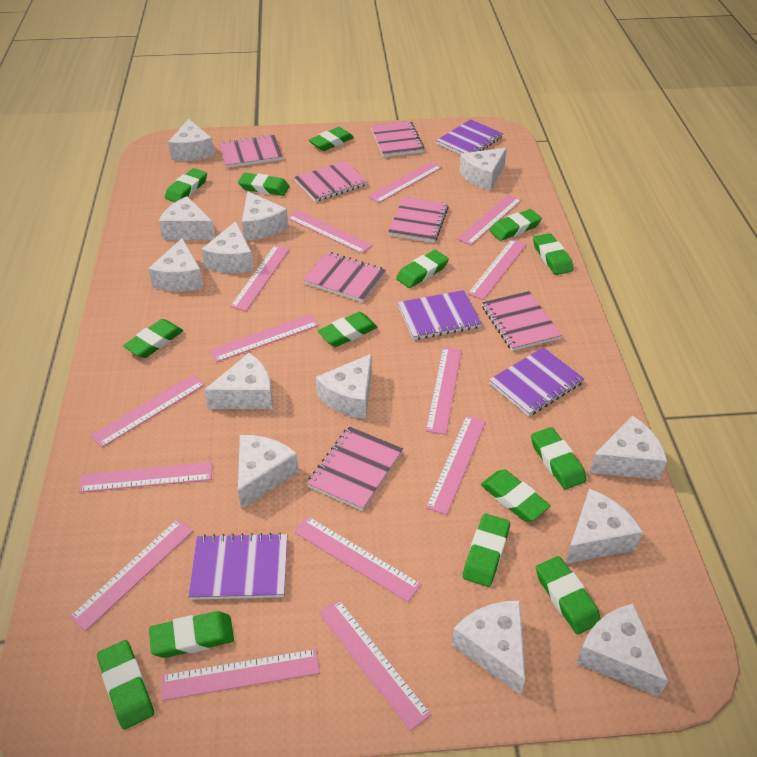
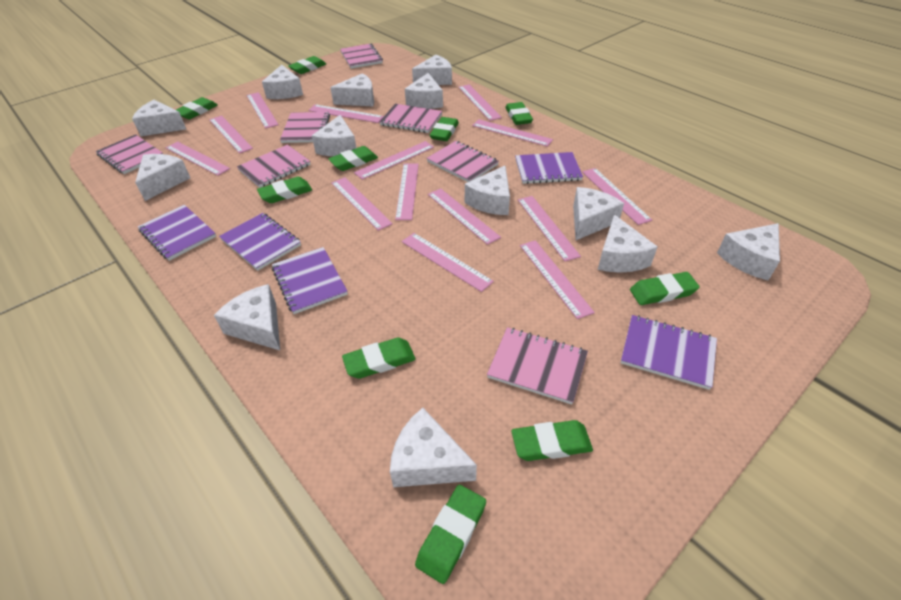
green eraser: [97,640,154,729] [123,319,183,358] [149,611,234,658] [165,168,207,202] [238,173,290,196] [309,127,354,151] [318,312,378,347] [396,250,449,288] [463,514,510,587] [481,469,551,522] [489,209,542,241] [531,427,586,489] [533,233,573,275] [536,556,601,634] = 14 -> [176,97,218,119] [257,177,312,203] [288,56,326,74] [328,146,378,171] [342,337,416,379] [415,485,486,584] [430,117,459,141] [505,102,533,125] [511,420,593,461] [630,272,700,305] = 10
purple notebook: [188,533,287,600] [398,290,482,340] [436,119,504,155] [489,347,584,416] = 4 -> [138,205,216,261] [219,213,301,271] [272,247,348,314] [515,152,583,184] [621,315,717,390] = 5

